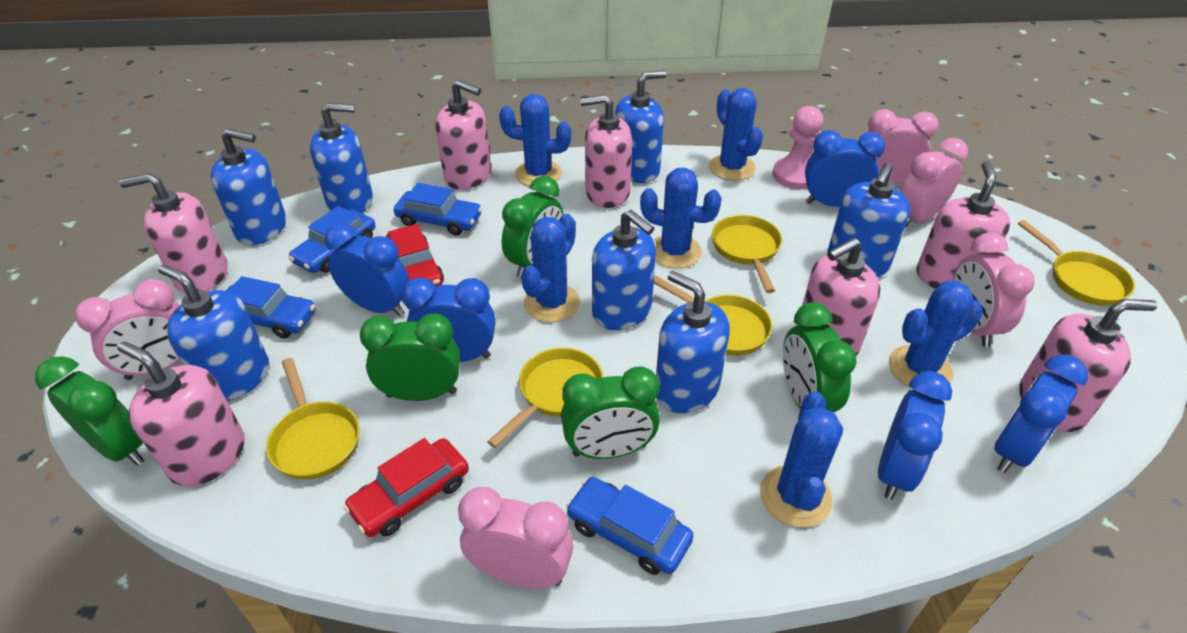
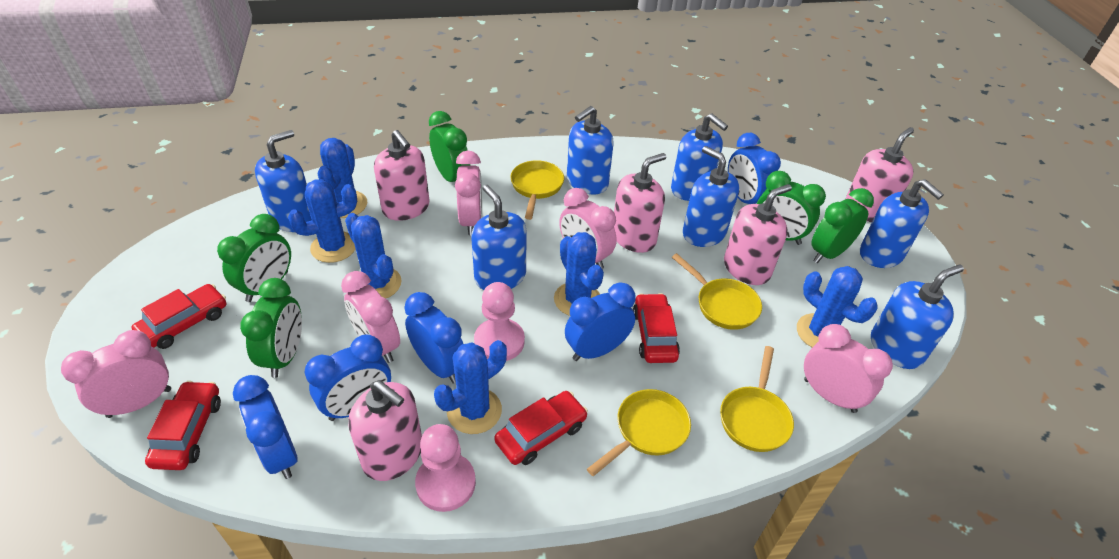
blue car: [226,276,316,338] [289,206,376,273] [394,183,482,236] [566,477,694,575] = 4 -> none = 0
pink pawn: [772,106,824,189] = 1 -> [415,424,476,512] [474,282,525,361] = 2
pink soap dispenser: [117,341,245,487] [119,173,228,294] [435,80,491,190] [580,94,632,208] [797,237,881,356] [916,161,1010,289] [1019,299,1158,432] = 7 -> [348,380,422,481] [374,130,430,221] [614,153,666,253] [724,184,792,285] [845,127,914,222] = 5
red car: [344,438,469,537] [386,224,444,286] = 2 -> [132,284,226,349] [145,381,221,470] [494,391,588,465] [633,293,680,363] = 4
yellow pan: [266,358,360,480] [487,348,603,448] [654,275,772,356] [712,215,782,293] [1018,220,1135,306] = 5 -> [510,160,564,220] [587,389,691,476] [672,253,762,330] [720,346,794,452] = 4

